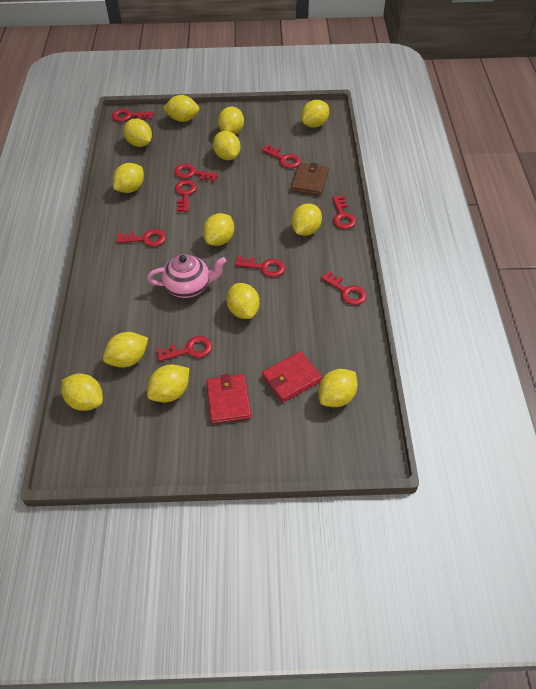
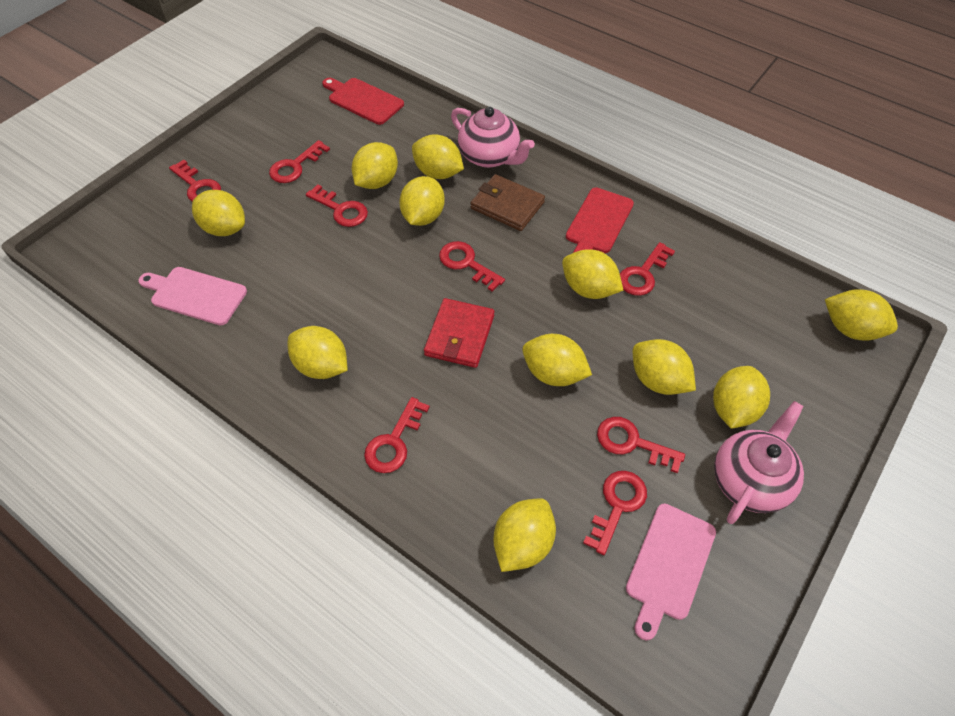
pink cutting board: none = 0 -> [138,267,247,325] [626,504,716,640] = 2
pink teapot: [147,254,227,298] = 1 -> [451,107,535,168] [714,401,804,524] = 2
red cutting board: none = 0 -> [322,78,404,125] [566,187,634,253] = 2
red key: [112,109,154,122] [117,229,166,246] [157,336,212,361] [174,164,218,182] [175,180,197,212] [235,256,285,277] [261,144,301,168] [321,271,367,305] [332,195,356,229] = 9 -> [169,160,221,201] [269,140,330,183] [306,184,368,227] [364,397,430,473] [439,241,505,292] [583,471,647,555] [597,417,685,473] [620,242,675,296] = 8
red wallet: [206,374,251,424] [262,351,322,402] = 2 -> [424,298,495,368] = 1
yellow lemon: [61,374,103,411] [103,332,148,368] [113,163,144,193] [123,119,152,147] [147,364,189,402] [163,95,199,122] [203,213,234,246] [213,131,241,160] [218,107,244,134] [226,283,260,319] [291,204,322,236] [301,100,329,128] [318,369,358,407] = 13 -> [192,190,245,236] [288,326,348,379] [352,142,398,189] [399,176,445,226] [412,134,464,179] [493,498,556,572] [522,334,592,386] [562,249,624,299] [633,339,696,395] [713,366,770,429] [825,289,898,341] = 11

